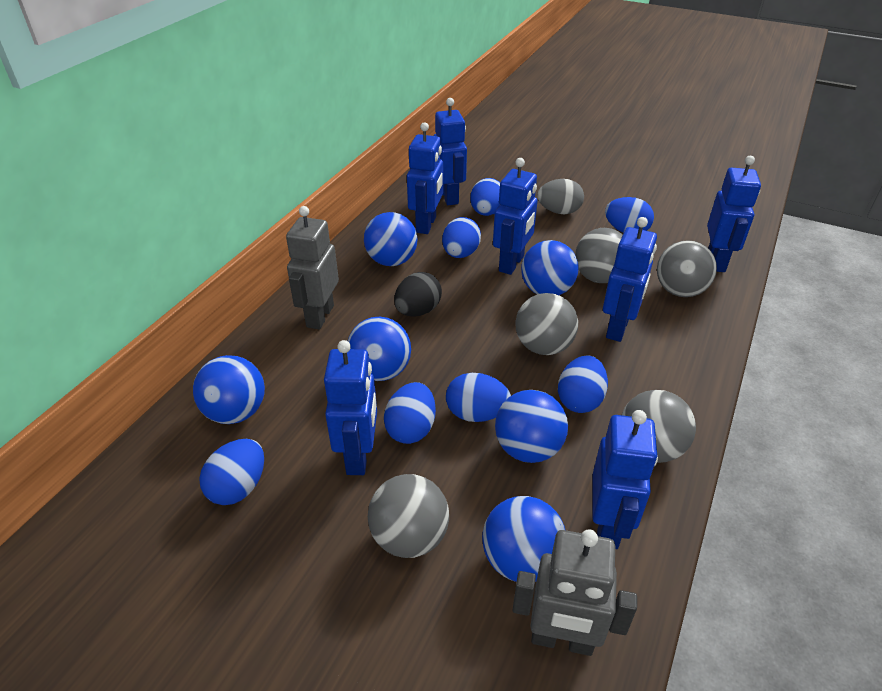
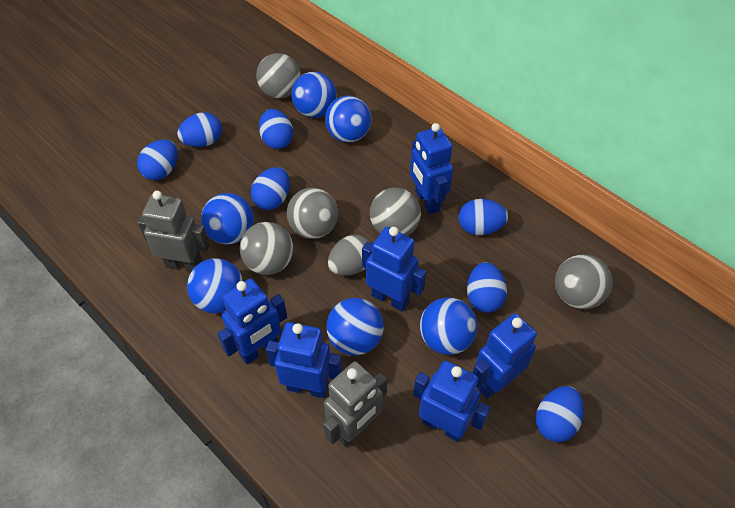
black egg: [394,272,442,316] = 1 -> none = 0
blue robot: [324,340,377,475] [407,122,443,234] [433,98,467,205] [493,158,538,275] [592,410,658,549] [603,217,657,342] [707,156,761,272] = 7 -> [218,278,287,364] [266,322,342,398] [362,227,426,312] [410,123,453,214] [413,361,490,442] [473,313,537,399] = 6

